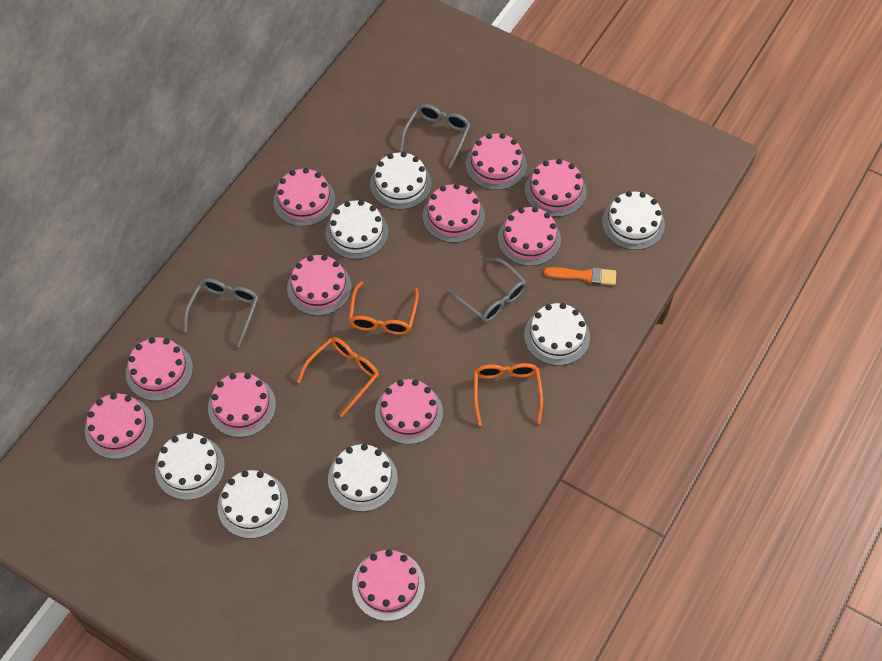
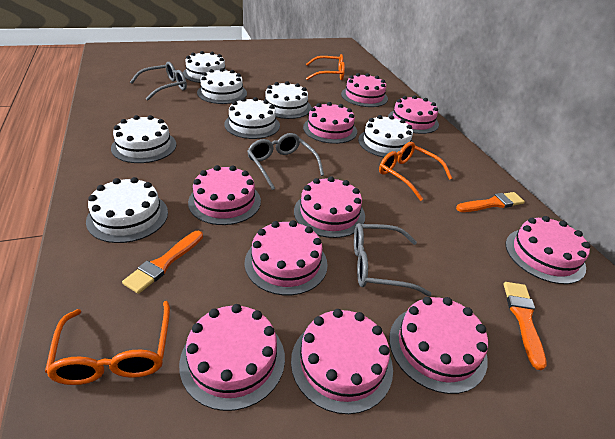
orange brush: [544,267,616,285] = 1 -> [122,231,203,294] [456,192,525,212] [504,282,547,370] = 3
pink cake: [85,393,154,459] [126,337,193,401] [208,373,276,437] [273,168,335,226] [287,255,352,316] [352,549,425,621] [375,379,443,444] [423,184,485,243] [466,133,527,190] [498,207,561,266] [525,159,587,217] = 11 -> [179,304,285,411] [188,165,261,225] [244,220,328,295] [291,309,393,414] [294,176,365,238] [303,102,357,144] [341,73,388,107] [388,95,439,134] [389,297,488,394] [506,216,590,284] = 10

